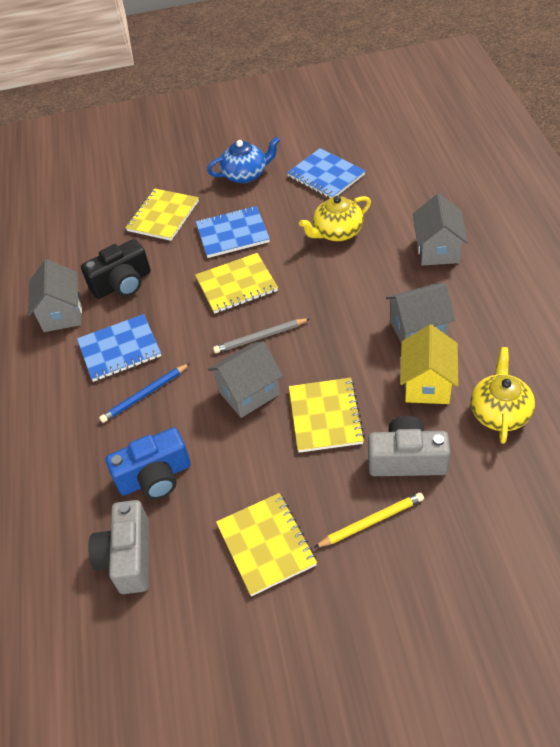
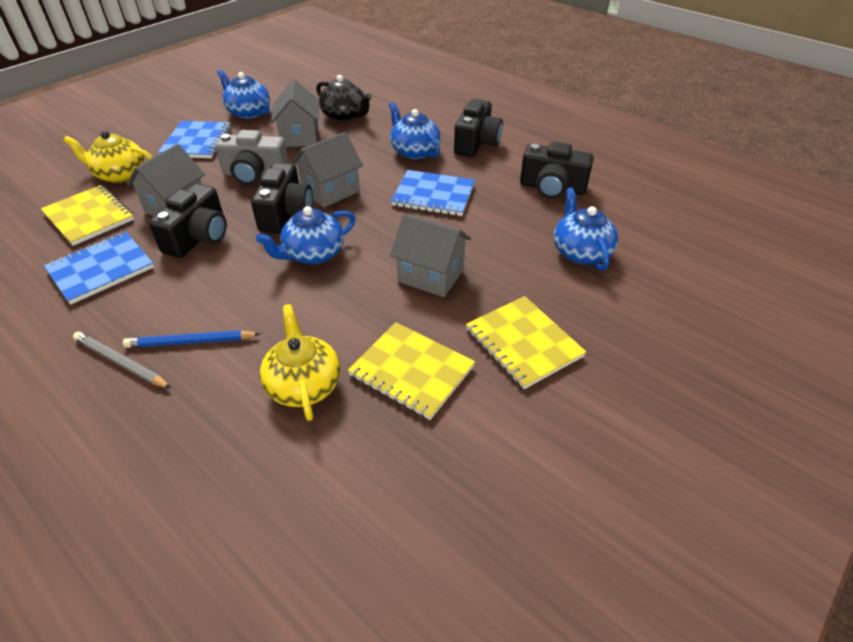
black camera: [81,239,151,299] = 1 -> [149,183,227,258] [251,163,313,233] [454,99,503,157] [520,142,594,199] = 4
black teapot: none = 0 -> [316,75,372,122] = 1
blue camera: [106,428,191,499] = 1 -> none = 0
blue teapot: [207,137,280,183] = 1 -> [217,69,270,119] [256,206,356,264] [389,102,441,159] [554,187,618,271] = 4
grey camera: [88,500,149,594] [368,416,450,476] = 2 -> [215,130,289,185] = 1
yellow house: [400,325,459,404] = 1 -> none = 0
yellow notebook: [125,189,199,241] [195,253,278,314] [216,493,317,596] [289,378,365,453] = 4 -> [41,185,134,246] [348,322,475,420] [466,296,586,389] = 3
yellow pencil: [314,492,424,548] = 1 -> none = 0

